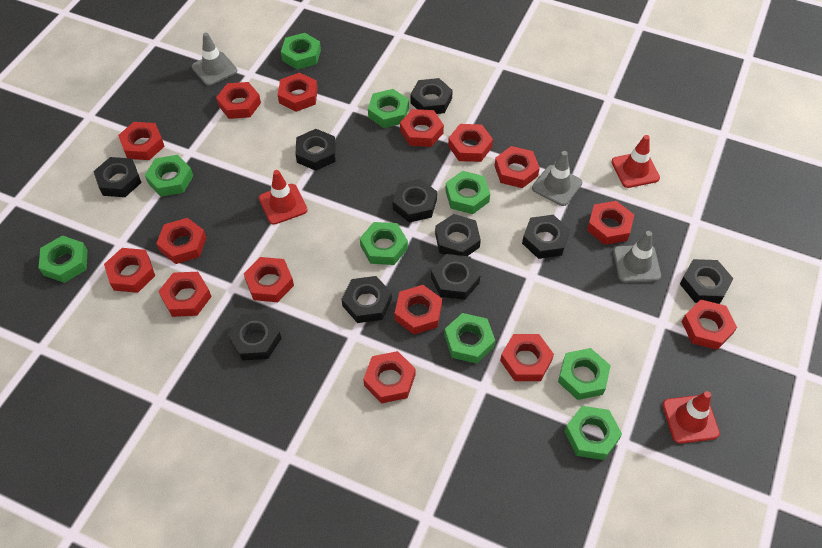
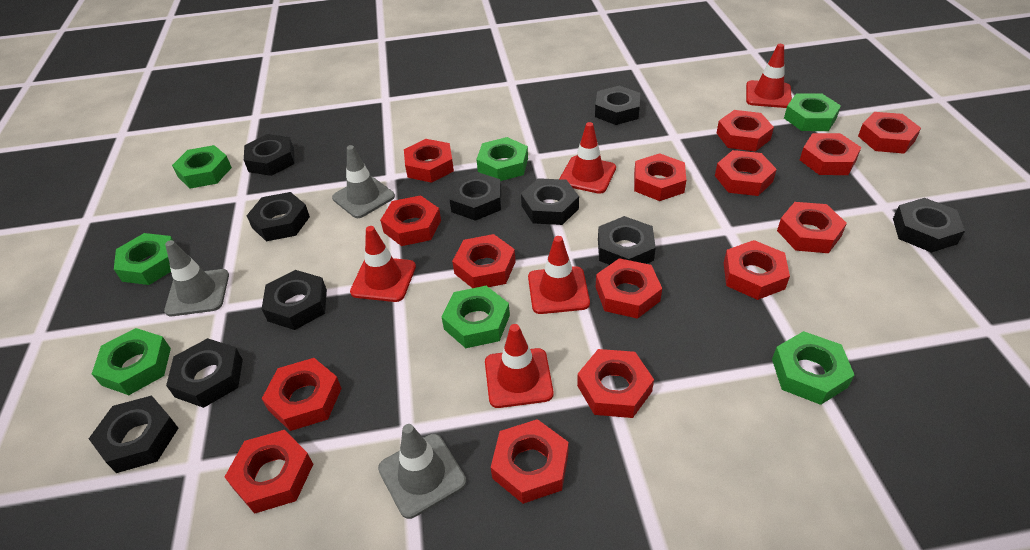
green nut: [39,235,88,283] [145,155,193,197] [281,33,321,70] [360,222,408,265] [368,89,409,128] [444,313,495,364] [445,171,490,214] [558,348,611,400] [564,406,622,460] = 9 -> [92,328,171,395] [114,233,173,285] [172,145,232,189] [442,286,510,348] [476,137,528,181] [772,331,854,405] [784,94,841,131] = 7
red traffic cone: [259,170,308,225] [612,135,660,188] [662,391,720,444] = 3 -> [350,226,416,302] [485,324,554,408] [528,236,590,314] [559,122,616,194] [746,44,792,108] = 5

